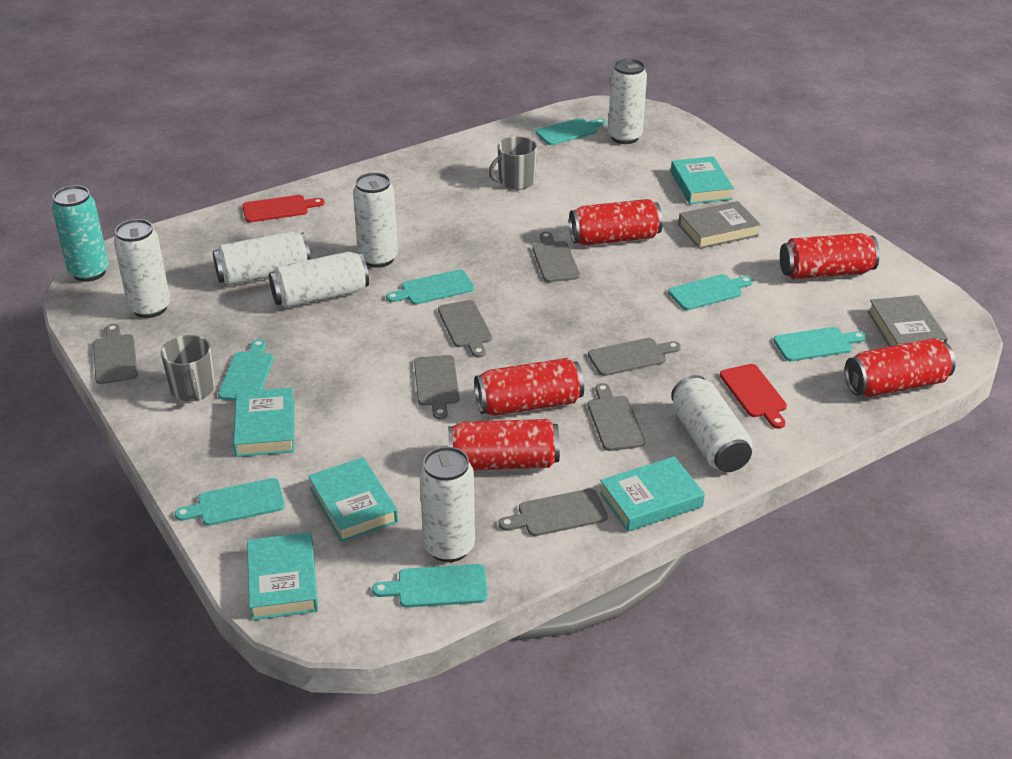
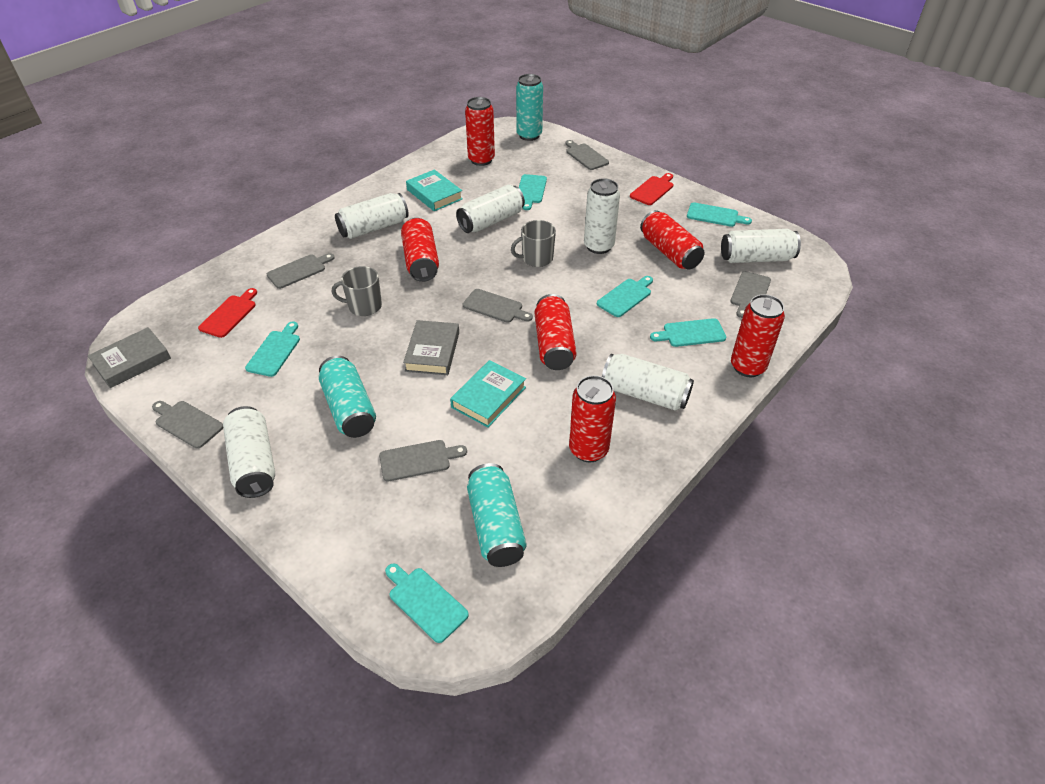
grey cutting board: [93,324,138,384] [414,355,459,419] [438,300,492,358] [499,489,608,536] [532,232,580,282] [588,338,681,376] [588,383,645,451] = 7 -> [152,401,223,449] [267,253,335,289] [379,440,467,482] [463,289,533,323] [565,140,609,170] [730,271,771,318] = 6
red can: [448,419,560,470] [474,358,584,416] [569,199,663,246] [780,233,880,279] [845,338,956,397] = 5 -> [401,218,439,282] [465,97,495,166] [535,294,577,370] [569,375,616,462] [640,210,704,270] [731,294,785,377] = 6
turquoise book: [233,387,294,457] [247,532,318,620] [308,457,398,543] [599,456,705,532] [671,156,734,204] = 5 -> [406,170,463,211] [450,360,526,428] = 2
turquoise can: [52,185,109,282] = 1 -> [319,356,376,438] [467,463,527,567] [516,74,543,141] = 3
turquoise cutting board: [175,478,285,526] [218,339,274,401] [372,564,488,608] [386,269,474,305] [535,118,606,145] [668,274,753,310] [773,327,866,361] = 7 -> [245,321,300,377] [385,563,469,643] [519,174,547,210] [597,276,653,317] [650,318,726,347] [687,202,752,227] = 6
white can: [114,219,170,318] [213,231,311,285] [269,251,369,308] [353,172,398,268] [419,447,475,562] [608,59,647,144] [671,375,753,472] = 7 -> [223,406,275,498] [335,193,408,239] [456,184,525,233] [584,178,620,254] [602,354,694,411] [721,229,801,263] = 6

